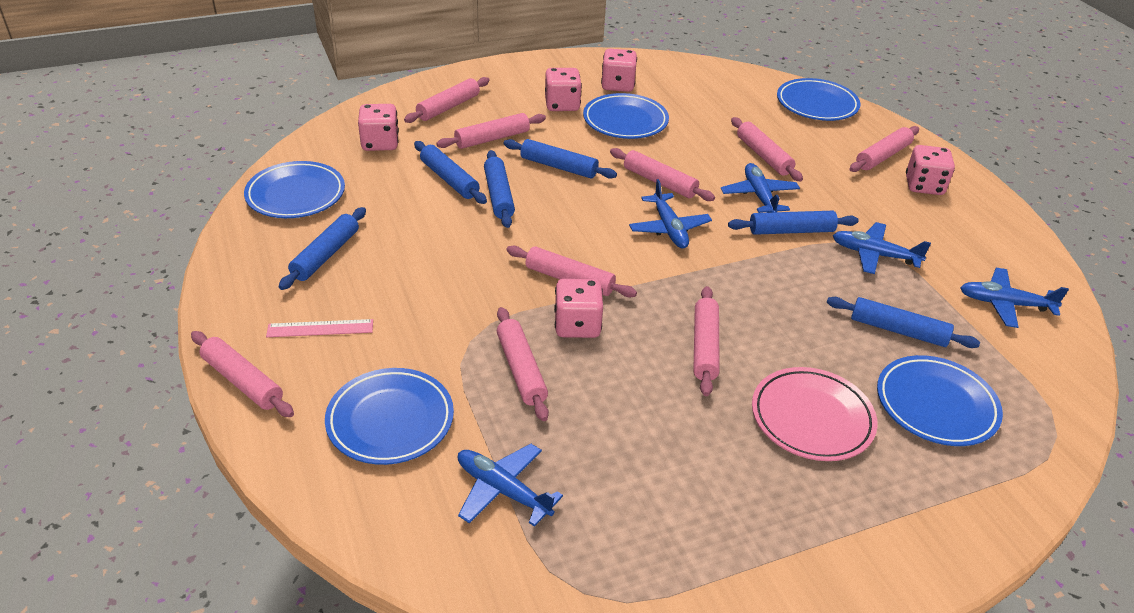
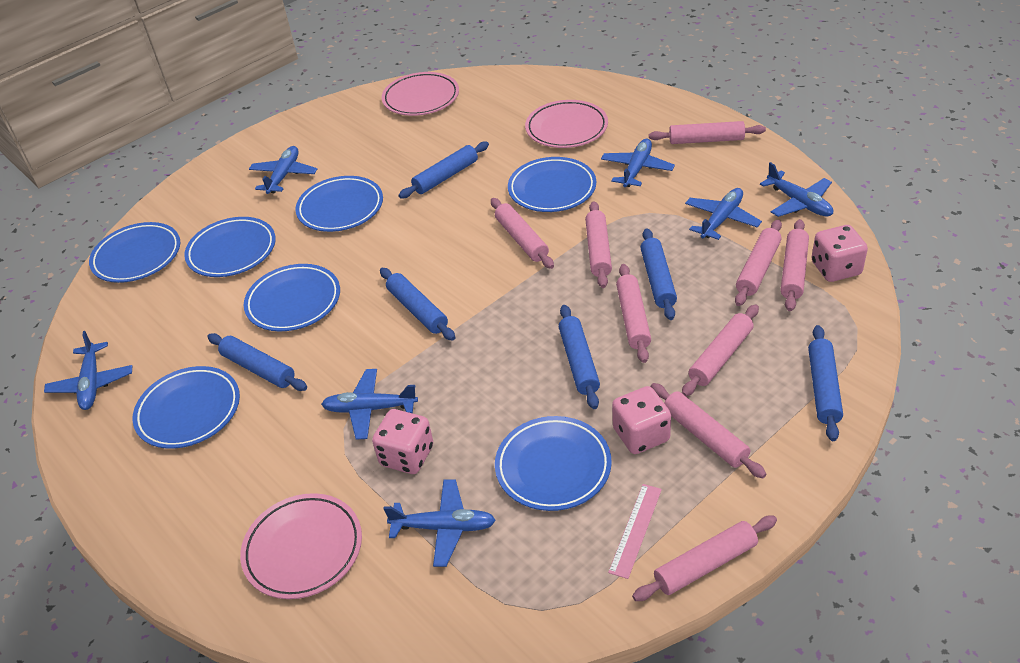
blue plane: [458,444,563,527] [629,179,712,248] [721,163,800,213] [833,222,931,274] [960,268,1069,328] = 5 -> [44,331,132,410] [249,146,317,194] [321,369,418,440] [383,479,496,567] [601,139,675,187] [685,188,762,240] [760,162,833,217] = 7
blue plate: [244,161,345,218] [325,368,454,465] [583,93,669,139] [777,78,860,121] [877,355,1003,446] = 5 -> [89,222,180,283] [132,366,240,449] [184,217,276,277] [244,264,340,331] [295,176,383,232] [495,416,612,511] [508,157,596,212] = 7
pink dice: [358,104,399,151] [545,68,582,111] [554,279,603,338] [601,49,637,92] [906,145,955,195] = 5 -> [372,409,433,474] [612,386,671,454] [811,225,868,282] = 3
pink plate: [752,367,878,461] = 1 -> [240,493,362,599] [382,72,459,116] [525,100,608,148] = 3

